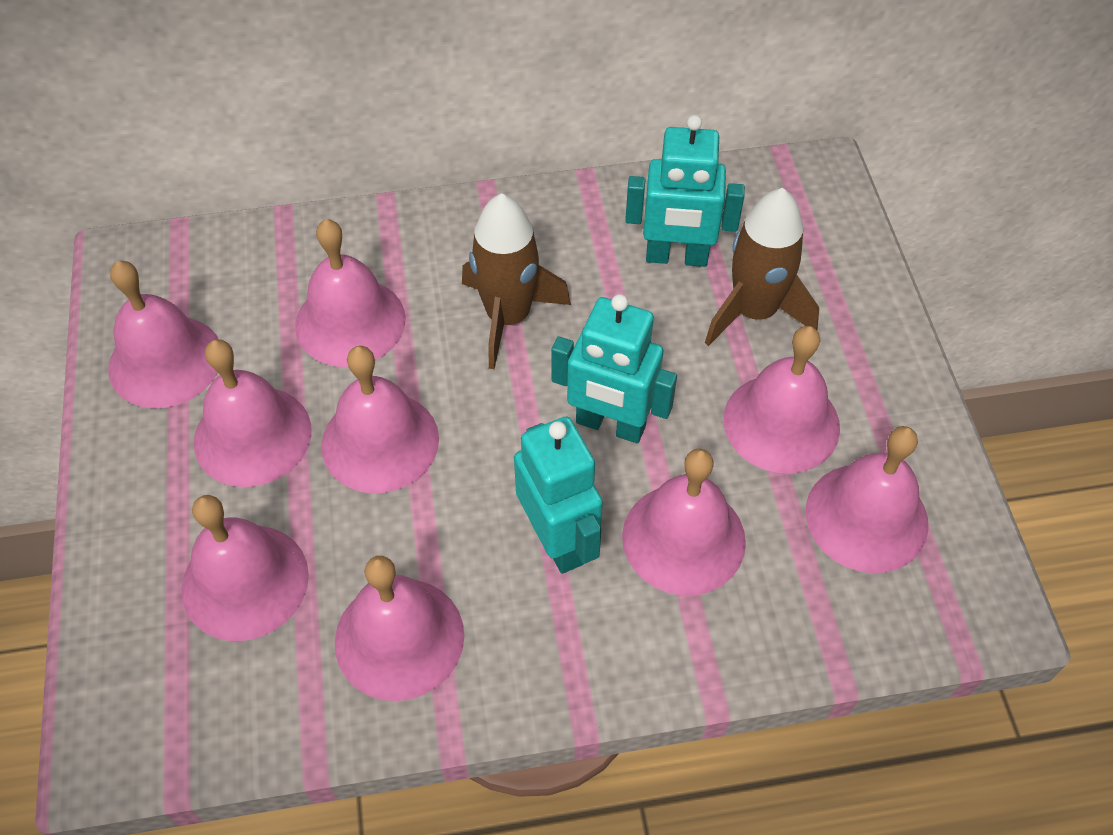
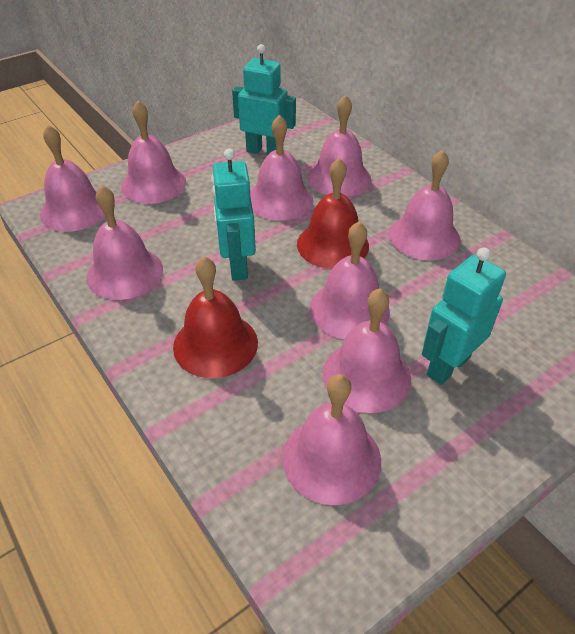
brown rocket: [462,193,571,369] [705,188,819,346] = 2 -> none = 0
red bell: none = 0 -> [173,256,258,378] [297,158,369,269] = 2

